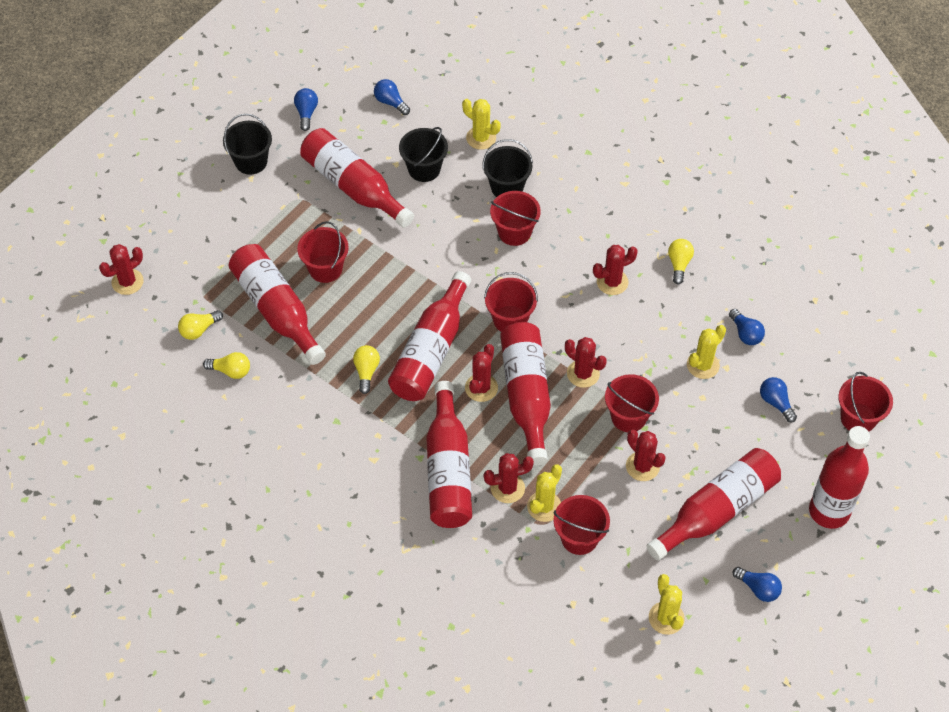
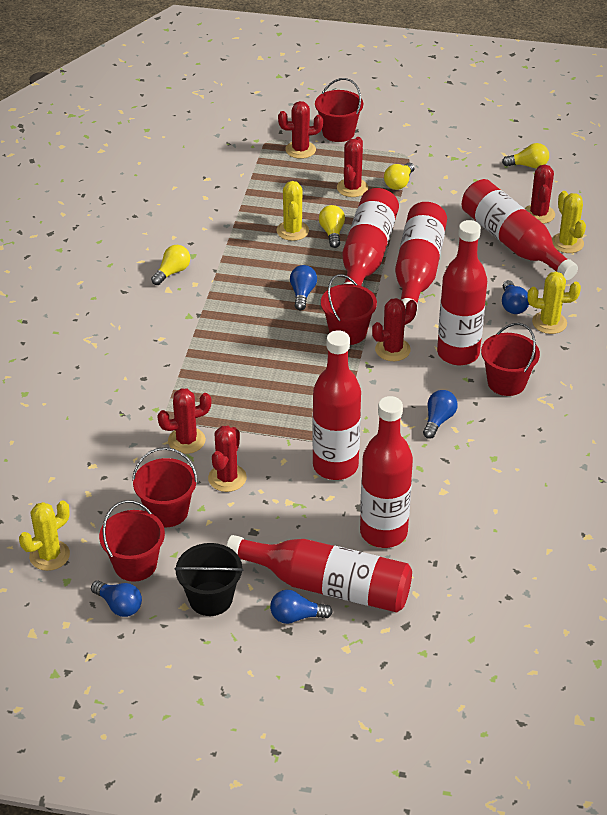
black bucket: [223,114,272,175] [399,127,448,182] [482,139,533,197] = 3 -> [174,543,244,616] = 1
red bucket: [297,221,349,283] [484,272,538,332] [490,191,541,246] [553,495,610,555] [605,374,659,432] [838,372,893,432] = 6 -> [99,500,165,582] [132,447,198,527] [315,78,363,142] [321,274,377,345] [481,323,540,396] = 5

